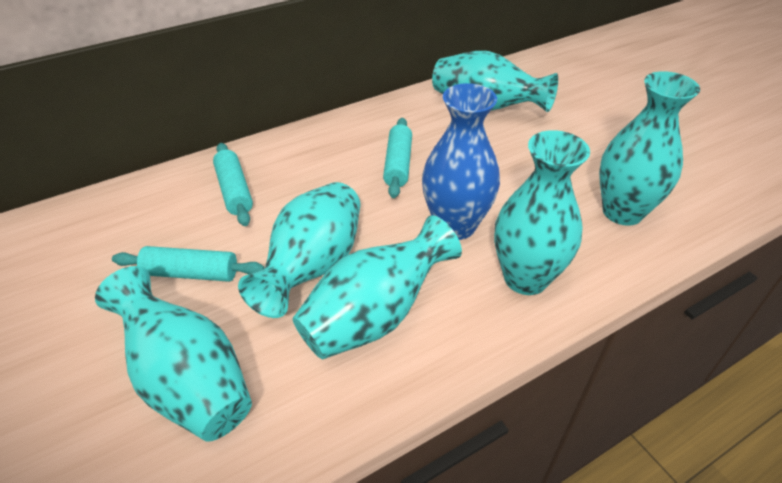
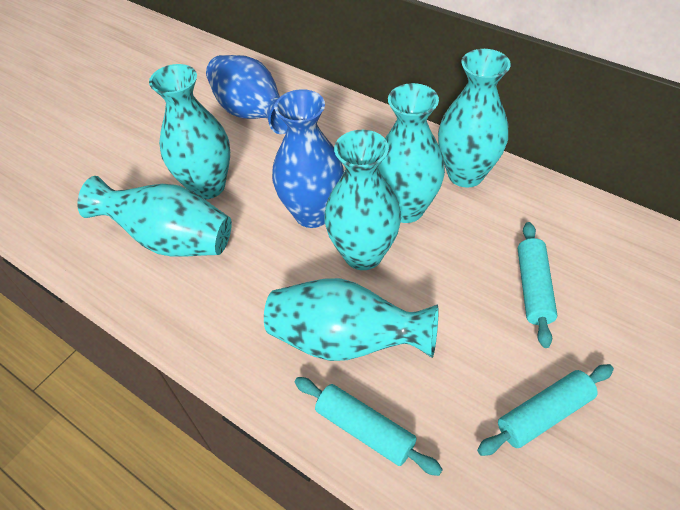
blue vase: [422,83,500,240] = 1 -> [206,55,287,134] [272,89,344,228] = 2

